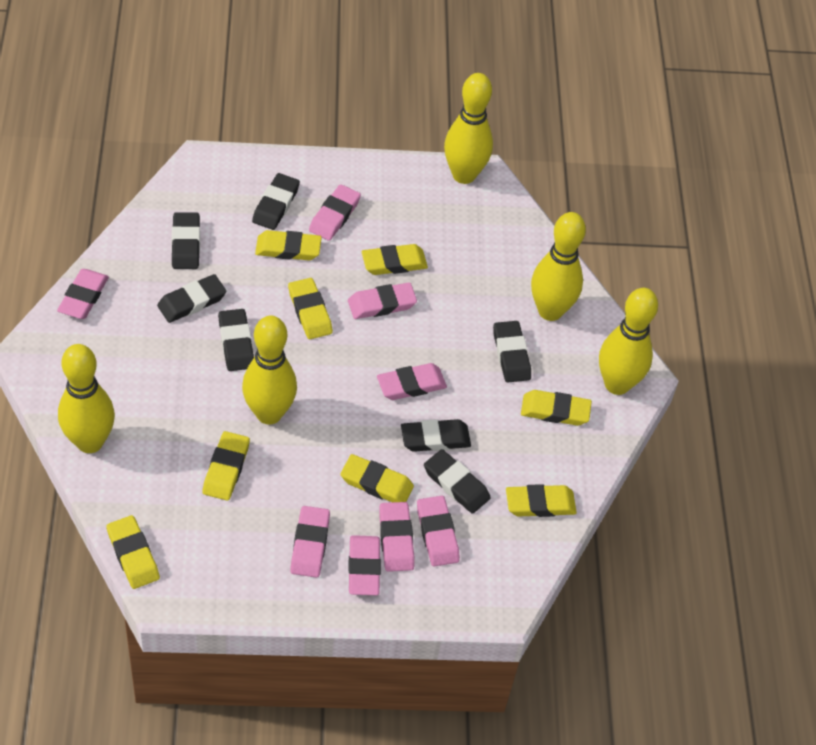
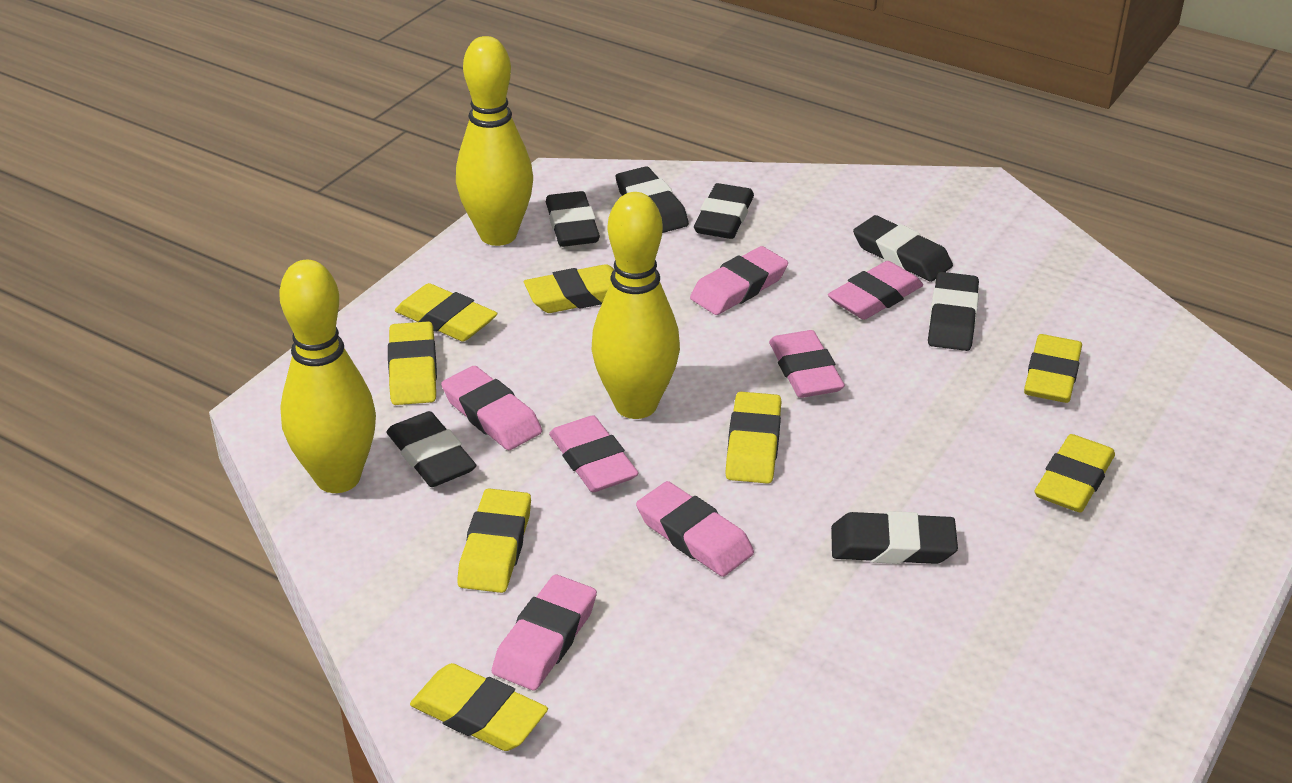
pink eraser: [57,269,109,319] [290,506,330,578] [309,184,361,241] [348,283,417,319] [348,535,381,595] [377,363,447,400] [379,502,414,572] [417,496,460,567] = 8 -> [441,366,542,450] [492,574,597,690] [549,415,639,492] [636,481,754,577] [690,246,788,315] [769,330,845,398] [828,261,923,320] = 7
yellow bowling pin: [58,344,115,453] [242,316,297,425] [444,73,493,184] [531,212,586,321] [599,288,658,395] = 5 -> [279,260,376,493] [456,36,533,246] [592,192,680,419] = 3

